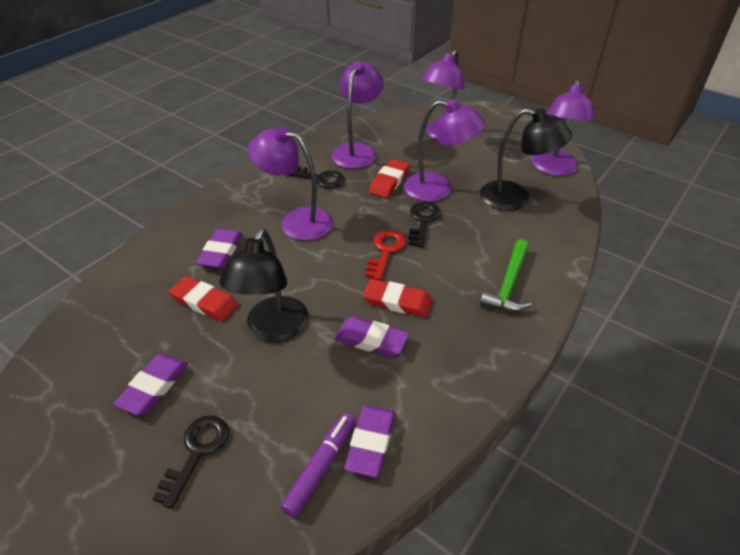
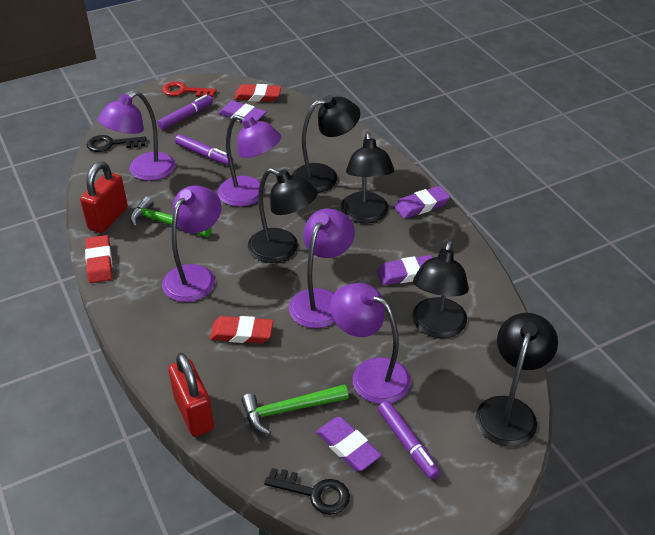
black key: [152,416,229,509] [289,166,345,188] [408,202,440,247] = 3 -> [87,135,147,152] [264,468,350,515] = 2
black lamp: [219,228,309,343] [480,108,572,211] = 2 -> [248,168,318,263] [292,95,360,193] [341,132,395,224] [412,240,469,338] [475,313,558,447] = 5
green hammer: [480,239,532,312] = 1 -> [130,197,211,237] [241,384,349,435] = 2
purple marker: [280,413,355,518] = 1 -> [157,95,213,130] [175,134,233,165] [378,401,440,480] = 3
red padlock: none = 0 -> [80,162,128,233] [168,353,214,437] = 2

